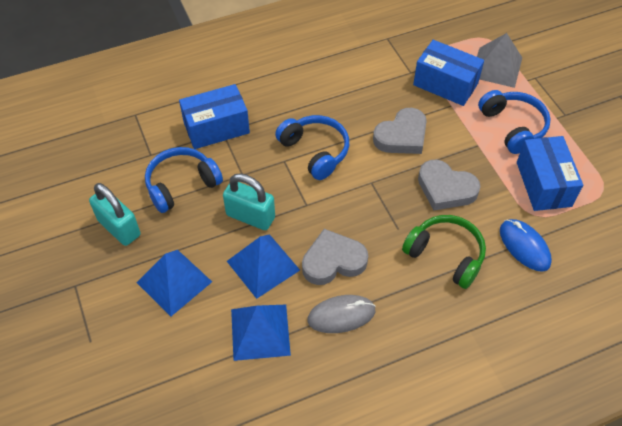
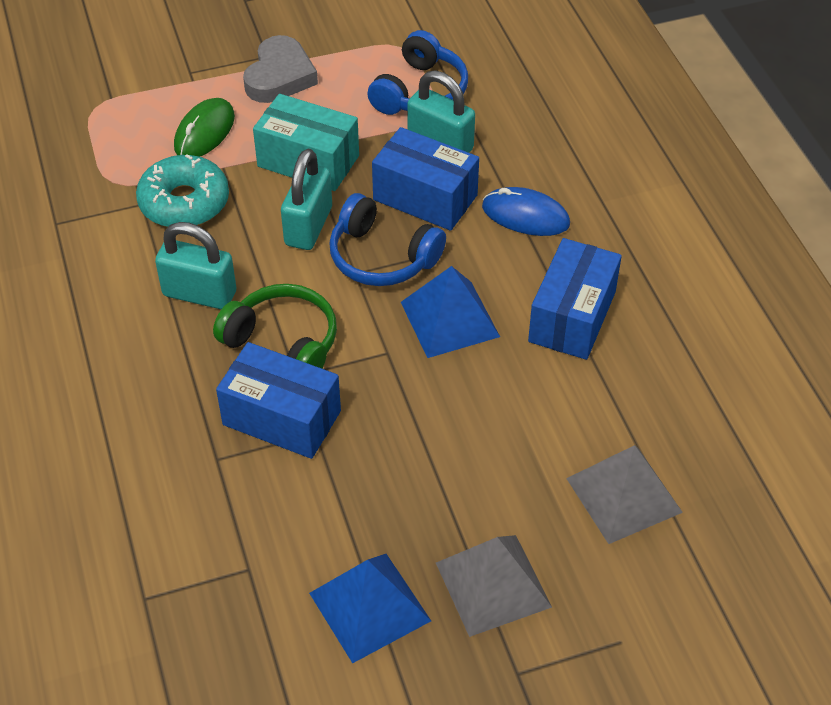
blue headphones: [145,147,223,213] [275,115,349,180] [478,90,551,154] = 3 -> [329,193,446,286] [367,30,468,115] = 2
blue pyramid: [137,250,212,316] [227,234,300,299] [231,305,291,361] = 3 -> [309,554,431,663] [401,266,500,358] = 2
green mouse: none = 0 -> [174,98,235,157] = 1
grey heart: [302,229,368,285] [373,108,427,154] [418,160,481,211] = 3 -> [243,35,318,103] = 1
grey mouse: [307,295,376,333] = 1 -> none = 0
grey pyramid: [477,33,522,88] = 1 -> [436,535,552,637] [566,445,683,544] = 2
turquoise box: none = 0 -> [253,94,359,191] = 1
turquoise donut: none = 0 -> [136,154,229,227] = 1
turquoise padlock: [89,183,140,246] [223,173,275,230] = 2 -> [155,222,236,309] [281,149,332,250] [407,70,475,153] = 3

